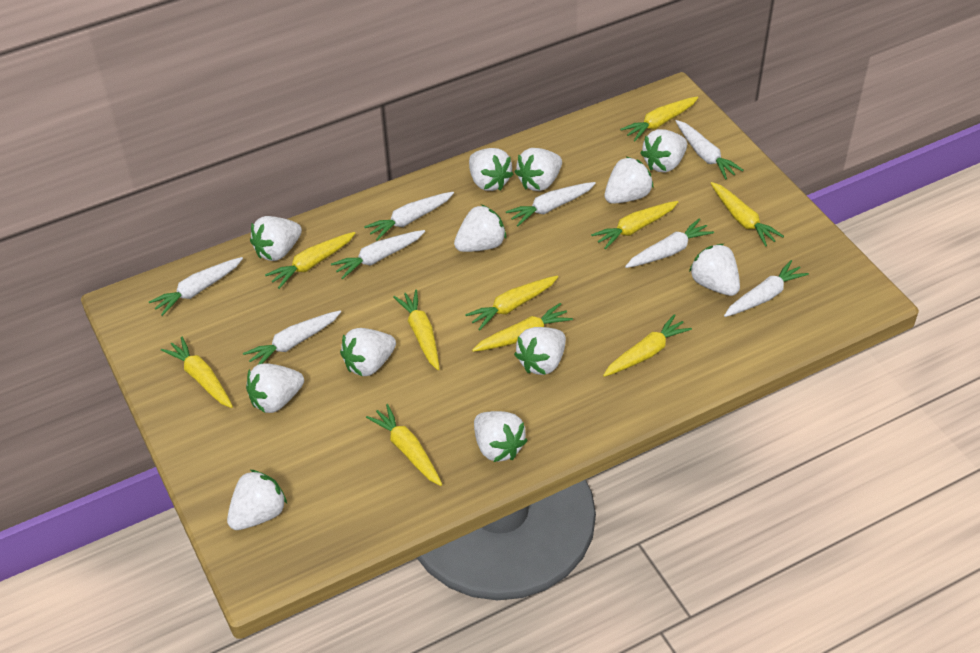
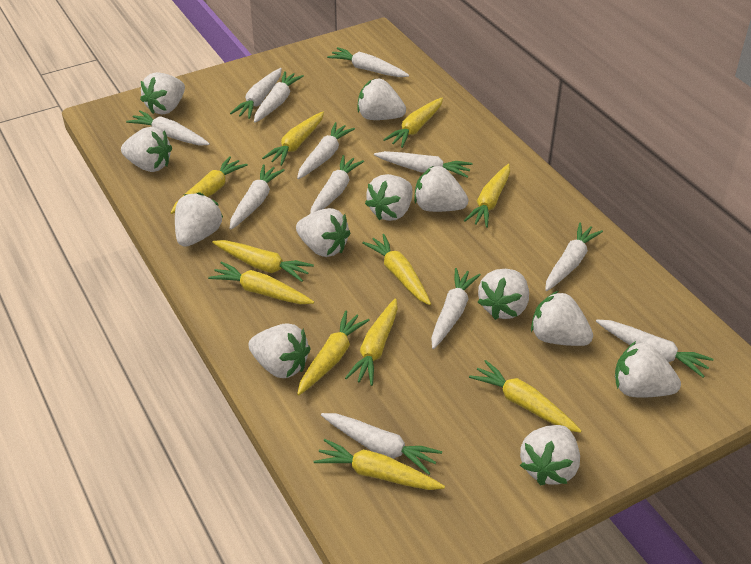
white carrot: [149,257,243,316] [243,311,341,364] [331,230,425,279] [364,192,454,241] [506,182,596,226] [625,219,714,268] [676,120,744,179] [724,260,809,317] = 8 -> [126,110,210,145] [229,165,285,230] [230,68,282,119] [254,71,304,123] [297,122,355,179] [310,155,364,214] [321,413,442,475] [327,47,409,77] [374,151,472,178] [431,268,481,349] [545,223,603,291] [596,320,714,378] = 12
yellow carrot: [161,337,233,408] [265,232,355,289] [366,404,442,486] [393,290,439,370] [465,276,558,331] [472,303,573,352] [591,201,678,249] [603,314,692,377] [620,96,698,141] [711,182,784,247] = 10 -> [170,156,248,214] [208,261,314,304] [212,240,314,282] [262,111,324,166] [297,310,370,395] [314,439,445,490] [345,299,398,386] [362,234,431,305] [383,97,443,148] [464,164,510,228] [469,360,582,433] = 11

